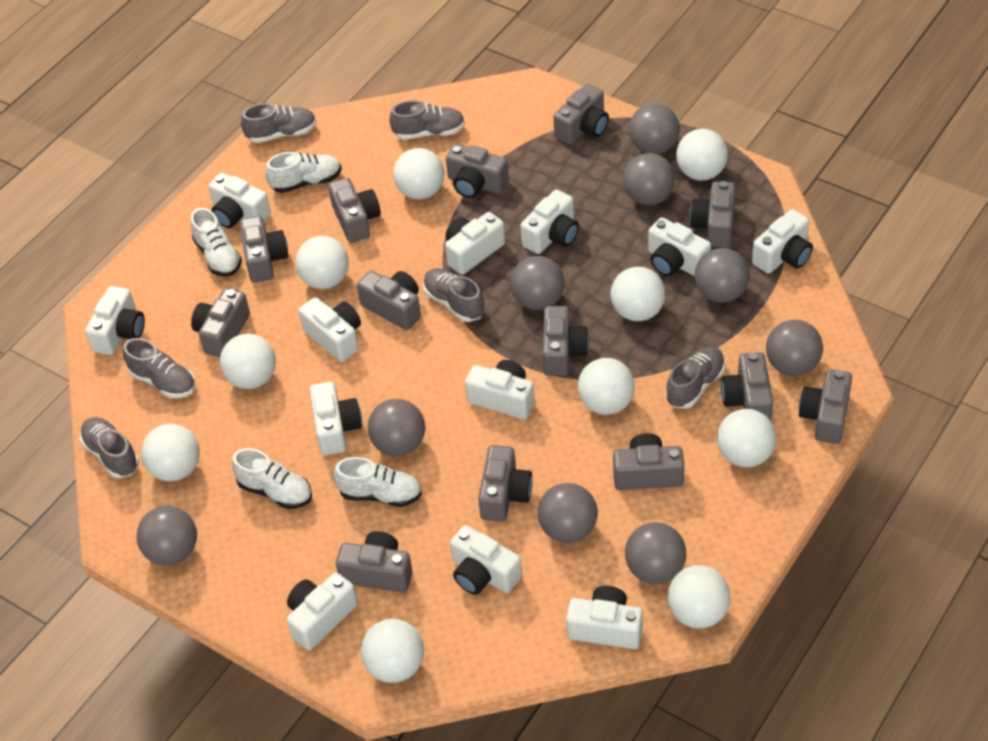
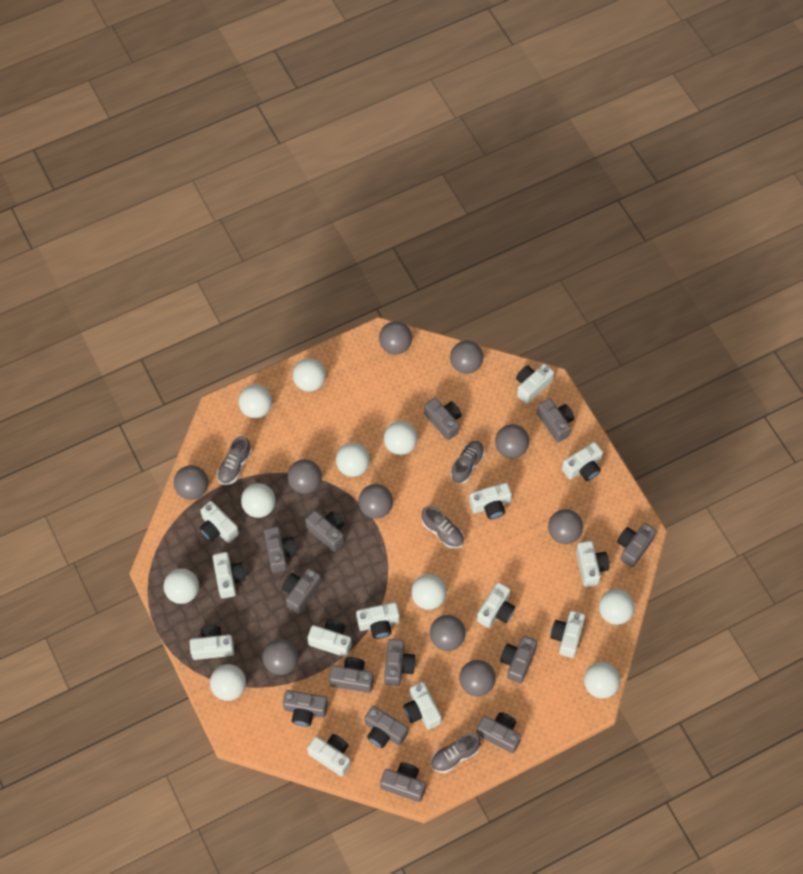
grey ball: [136,506,197,566] [368,399,425,456] [510,256,565,310] [538,483,598,543] [623,153,675,205] [625,522,686,584] [629,103,679,154] [695,248,750,303] [766,320,823,376] = 9 -> [174,465,208,500] [262,639,299,675] [287,459,322,494] [358,484,393,519] [379,321,412,355] [430,615,466,651] [450,341,483,374] [459,660,496,696] [495,424,529,458] [548,509,583,544] = 10
grey shoe: [80,417,139,478] [123,338,195,398] [241,103,316,143] [389,100,465,140] [423,268,485,322] [666,347,725,409] = 6 -> [217,436,251,485] [422,506,464,549] [431,733,481,773] [451,441,485,483] = 4
white camera: [85,286,145,355] [208,173,271,228] [287,572,358,650] [299,297,361,362] [310,382,362,455] [445,212,505,275] [450,525,522,595] [465,360,535,419] [520,189,579,254] [566,586,643,649] [648,217,711,277] [752,209,813,274] = 12 -> [190,625,234,660] [199,501,239,543] [212,552,245,599] [307,619,352,657] [307,734,351,777] [356,602,400,639] [403,682,442,730] [469,483,512,519] [477,582,515,628] [516,364,554,404] [550,610,585,658] [562,442,603,481] [576,541,609,587] = 13
white shoe: [190,208,242,277] [232,448,312,509] [265,152,342,193] [334,457,422,507] = 4 -> none = 0

